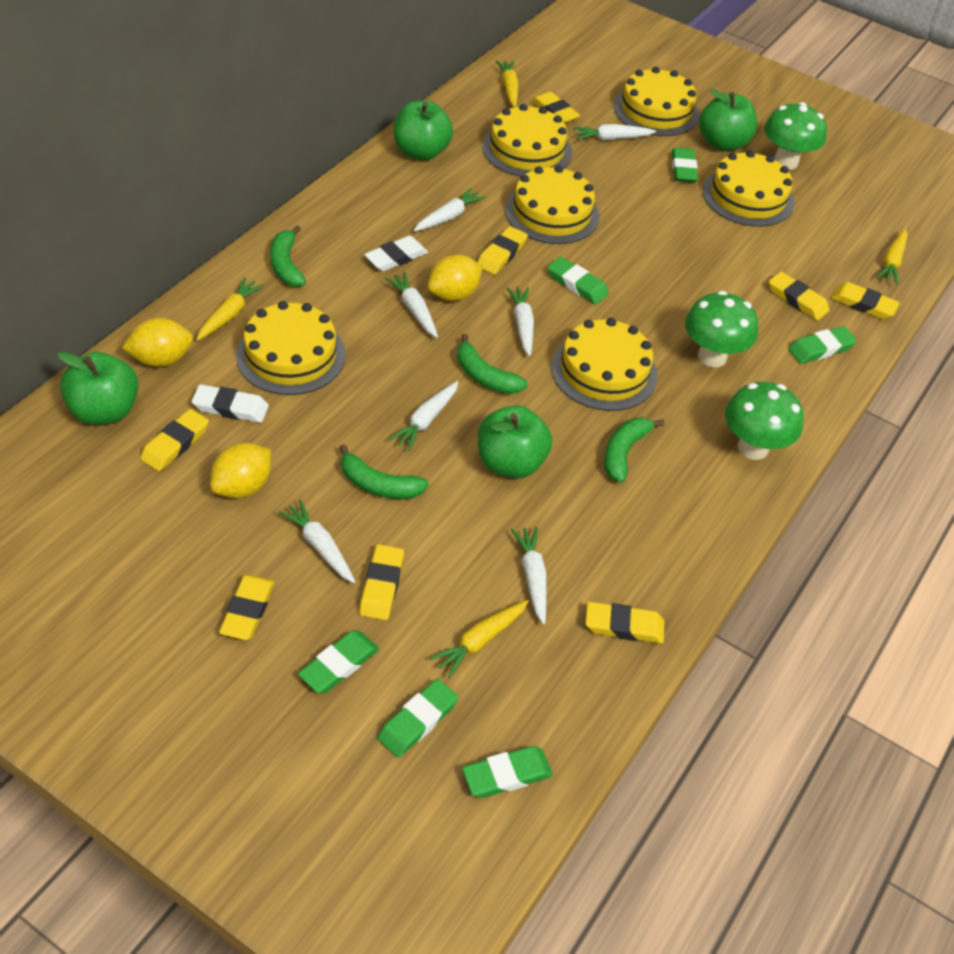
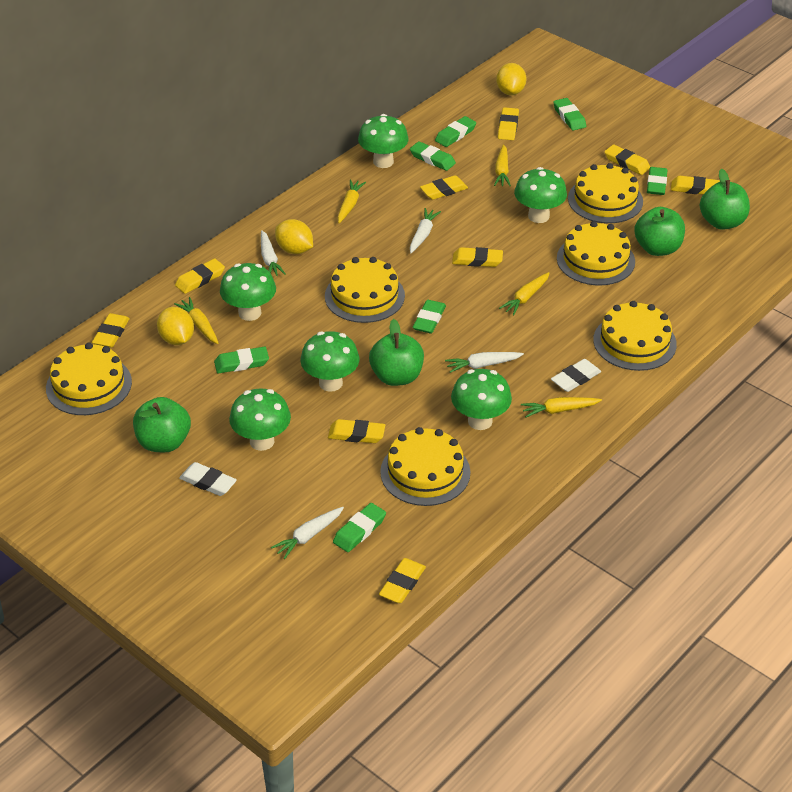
green banana: [270,225,306,287] [339,444,429,499] [457,334,528,394] [604,418,664,483] = 4 -> none = 0
green eraser: [298,630,379,693] [377,679,458,758] [462,746,553,798] [547,257,609,304] [672,148,698,183] [788,326,857,364] = 6 -> [214,347,269,373] [333,503,386,552] [410,141,456,171] [413,300,446,333] [435,116,476,147] [553,98,586,131] [647,167,667,195] = 7
green mushroom: [685,291,758,367] [725,382,804,460] [764,102,827,170] = 3 -> [220,263,276,321] [229,388,291,451] [300,331,359,392] [358,114,409,168] [451,369,512,430] [514,167,567,223] = 6
white carrot: [278,499,355,583] [384,272,438,338] [389,381,459,451] [414,188,486,232] [506,287,534,356] [511,527,547,625] [573,124,656,140] = 7 -> [261,230,286,276] [271,507,344,559] [410,208,441,253] [445,352,524,373] = 4
yellow carrot: [196,277,264,341] [430,600,529,678] [496,60,519,107] [876,229,907,285] = 4 -> [174,297,219,344] [338,179,366,223] [494,144,511,186] [499,272,550,316] [521,397,602,418] = 5
yellow eraser: [140,409,209,471] [219,575,275,640] [359,544,404,620] [477,226,528,275] [531,92,580,124] [585,602,664,644] [769,272,830,320] [831,282,900,319] = 8 -> [92,313,130,348] [175,259,225,294] [328,419,385,443] [379,558,426,603] [420,175,468,200] [452,247,503,267] [498,107,519,140] [604,144,650,175] [671,176,720,194] = 9

